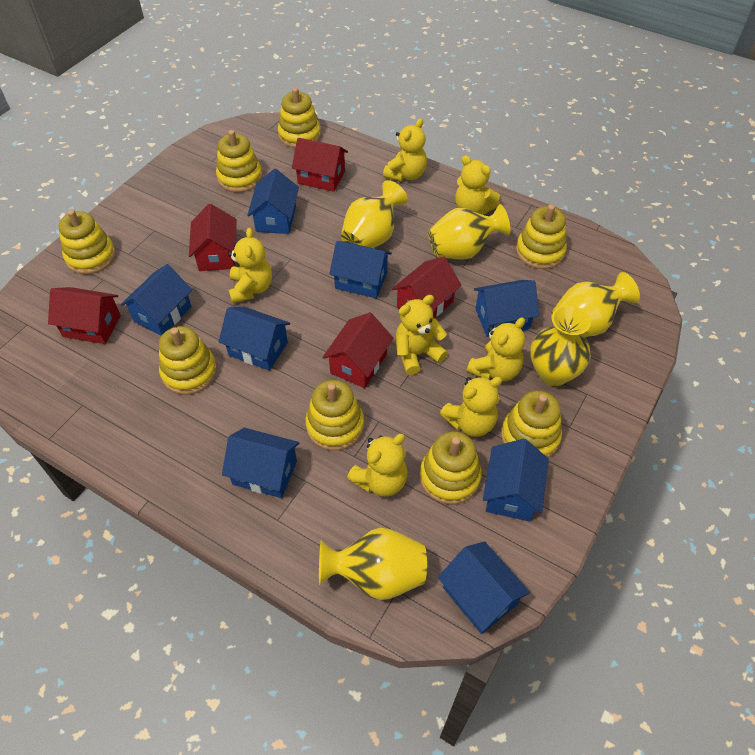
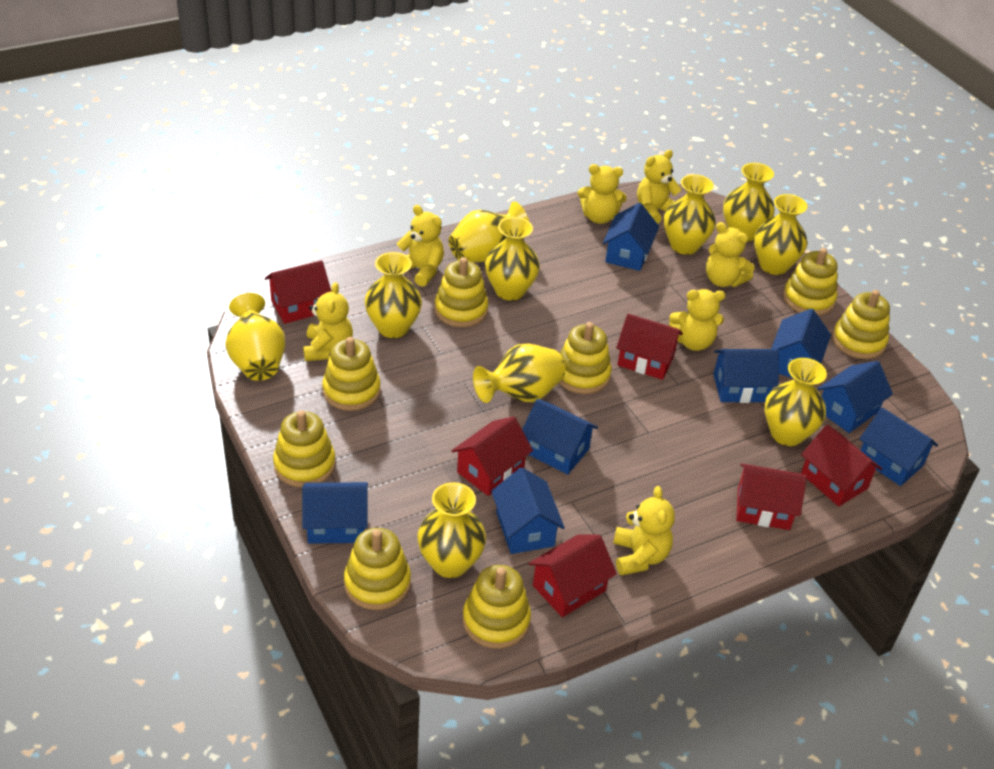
red house: [48,287,121,344] [189,204,236,271] [292,138,348,192] [323,312,393,388] [392,257,462,319] = 5 -> [265,260,332,324] [452,416,533,496] [528,534,617,617] [616,314,683,380] [736,463,807,530] [801,425,882,506] = 6
yellow vase: [319,528,427,600] [341,180,408,248] [428,204,511,260] [531,305,591,386] [551,272,640,337] = 5 -> [225,293,285,381] [364,252,422,338] [417,482,486,578] [448,201,529,262] [473,344,565,403] [485,217,540,301] [664,174,716,255] [723,163,775,242] [754,194,807,275] [764,358,827,446] = 10

